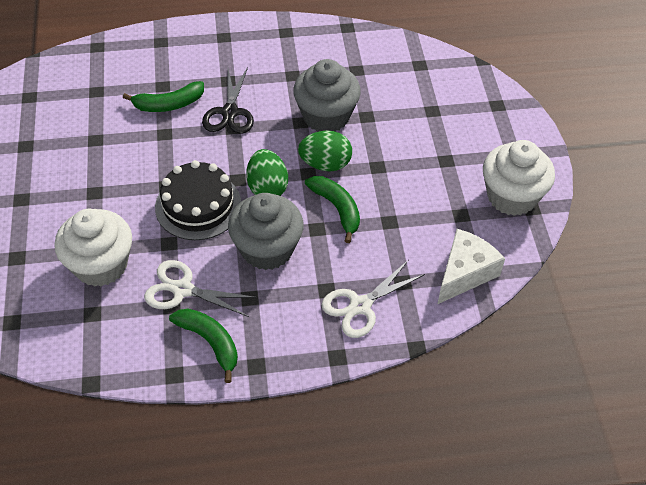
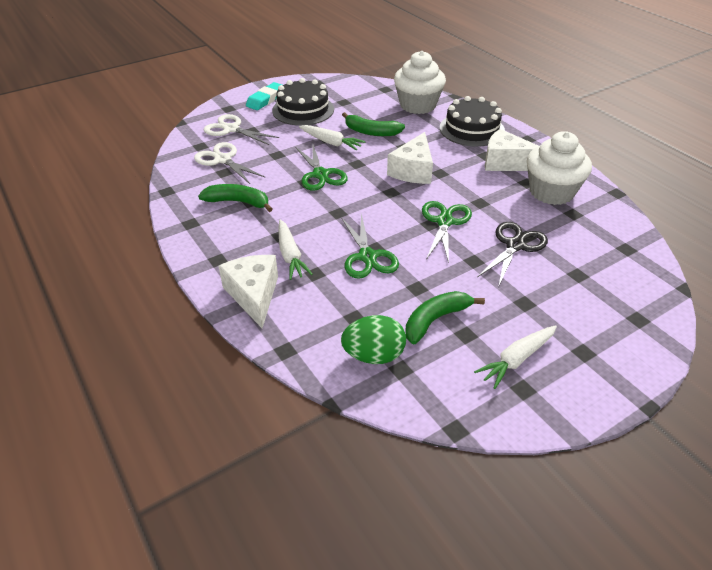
black cake: [155,160,241,240] = 1 -> [272,78,334,126] [440,96,505,147] = 2
green egg: [246,149,288,196] [298,131,352,172] = 2 -> [341,315,406,364] = 1
green scissors: none = 0 -> [295,143,348,191] [341,213,399,279] [422,201,472,263] = 3
grey cupcake: [228,193,304,270] [293,59,361,131] = 2 -> none = 0
turquoise eraser: none = 0 -> [246,82,282,110] = 1
white carrot: none = 0 -> [279,220,313,280] [299,125,365,150] [474,325,557,389] = 3
white cheese: [438,229,505,304] = 1 -> [218,255,278,328] [387,132,433,184] [485,129,538,171] = 3

